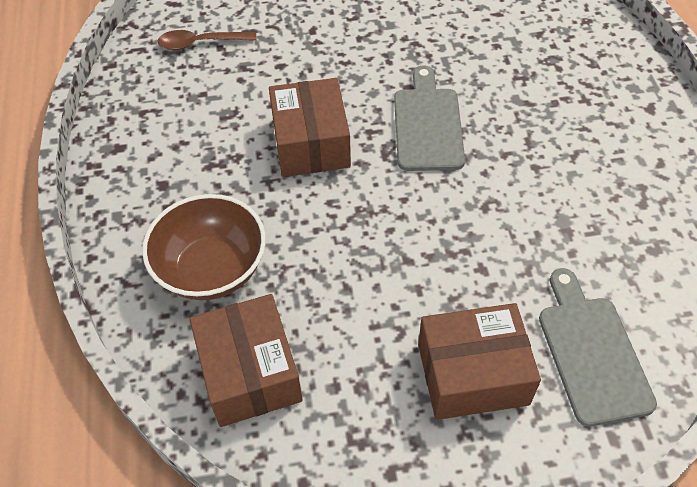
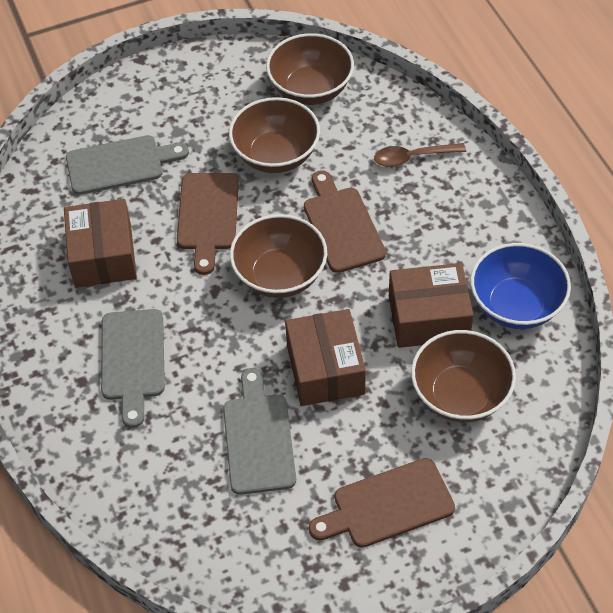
blue bowl: none = 0 -> [470,243,571,329] = 1
brown bowl: [142,194,266,300] = 1 -> [229,97,320,173] [230,214,327,298] [266,33,354,105] [411,330,516,422] = 4
brown cutting board: none = 0 -> [177,173,239,275] [304,170,386,273] [309,458,455,548] = 3
grey cutting board: [394,65,465,171] [539,268,657,427] = 2 -> [66,135,189,195] [101,309,165,428] [223,368,296,495] = 3

